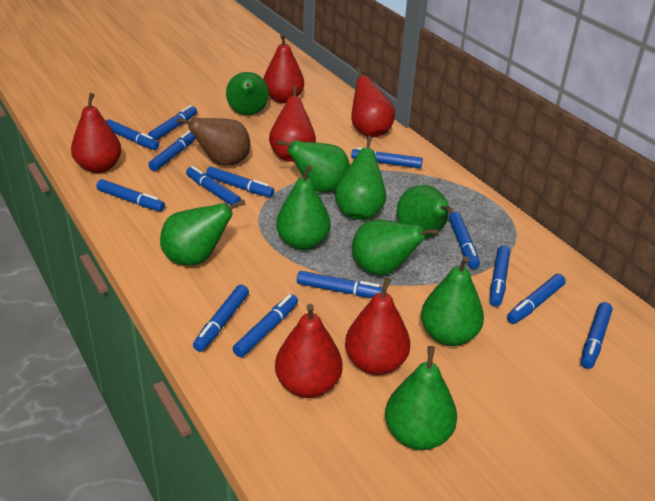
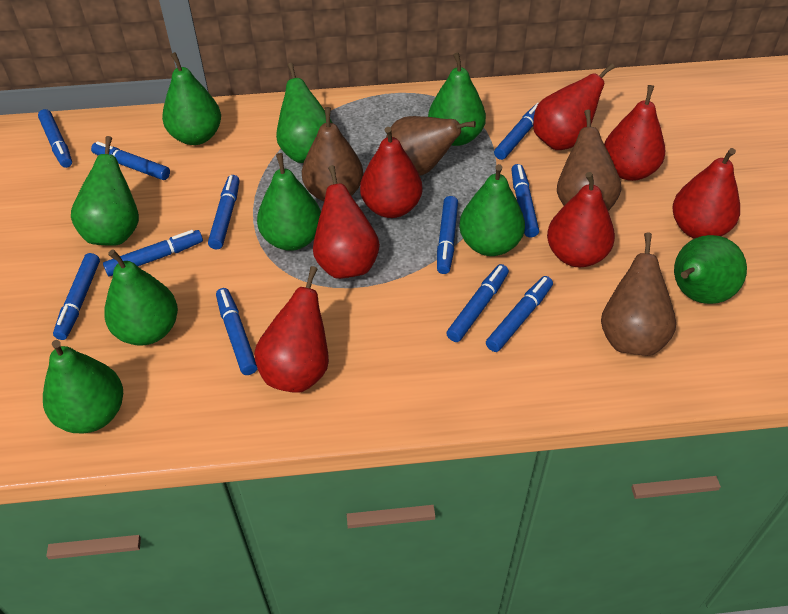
blue marker: [97,179,165,211] [106,119,159,150] [148,105,197,141] [148,130,196,171] [186,166,241,207] [193,285,249,352] [206,166,274,197] [233,294,298,357] [297,271,383,298] [351,147,423,168] [449,212,480,269] [490,246,510,307] [507,274,566,324] [581,302,613,369] = 14 -> [38,109,72,168] [53,253,100,340] [91,141,170,180] [103,230,203,276] [208,175,240,250] [216,288,257,375] [437,196,458,274] [446,264,509,342] [486,276,553,352] [494,103,539,160] [511,164,539,237] = 11
brown pear: [177,118,250,166] = 1 -> [302,107,363,201] [386,116,476,176] [557,110,621,211] [601,233,676,356] = 4
red pear: [71,93,121,173] [263,33,304,103] [269,86,316,162] [275,304,343,398] [345,277,410,375] [351,66,395,138] = 6 -> [254,266,329,393] [313,165,380,279] [360,127,422,218] [533,63,615,150] [547,172,615,267] [604,85,665,181] [672,148,740,239] = 7

